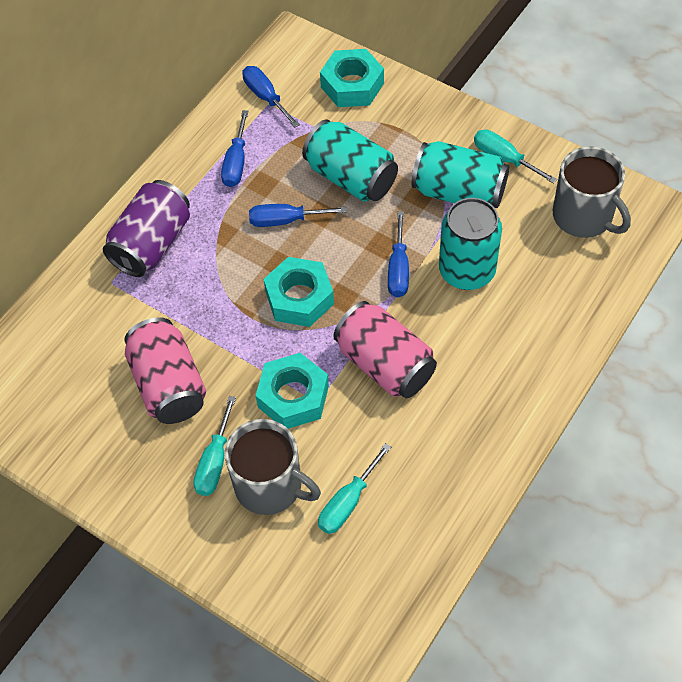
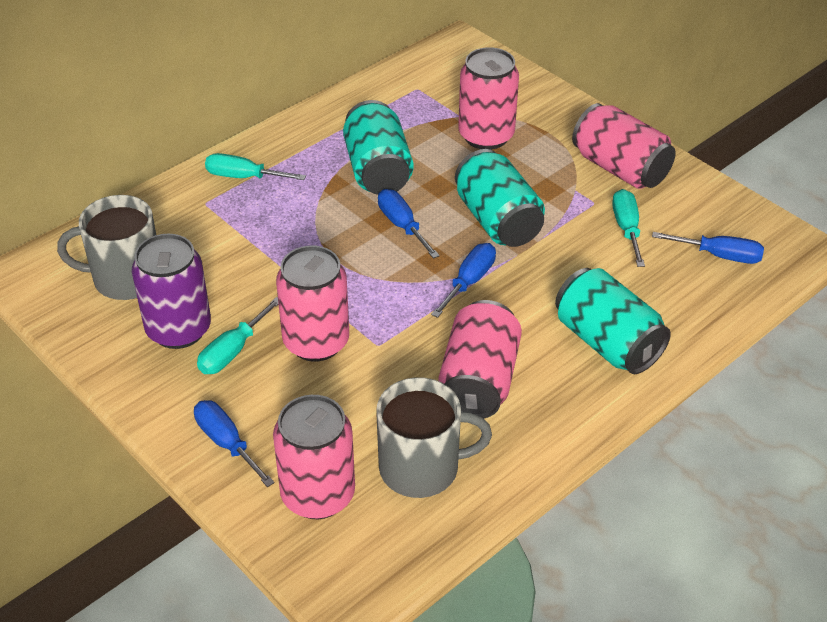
pink can: [125,317,206,424] [333,301,437,398] = 2 -> [273,395,355,519] [276,246,349,362] [439,300,522,419] [458,47,519,150] [572,103,676,189] = 5
turquoise nut: [256,353,329,429] [263,257,334,327] [320,49,384,107] = 3 -> none = 0

